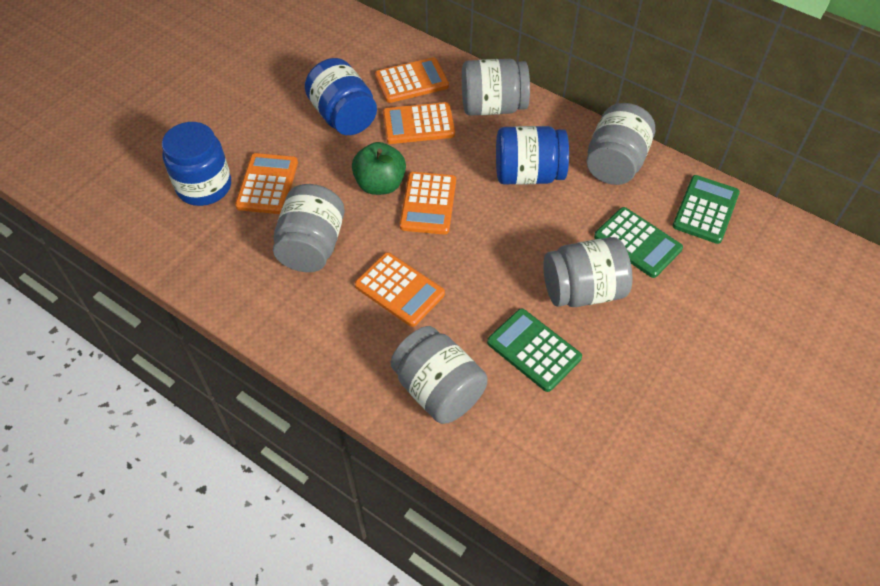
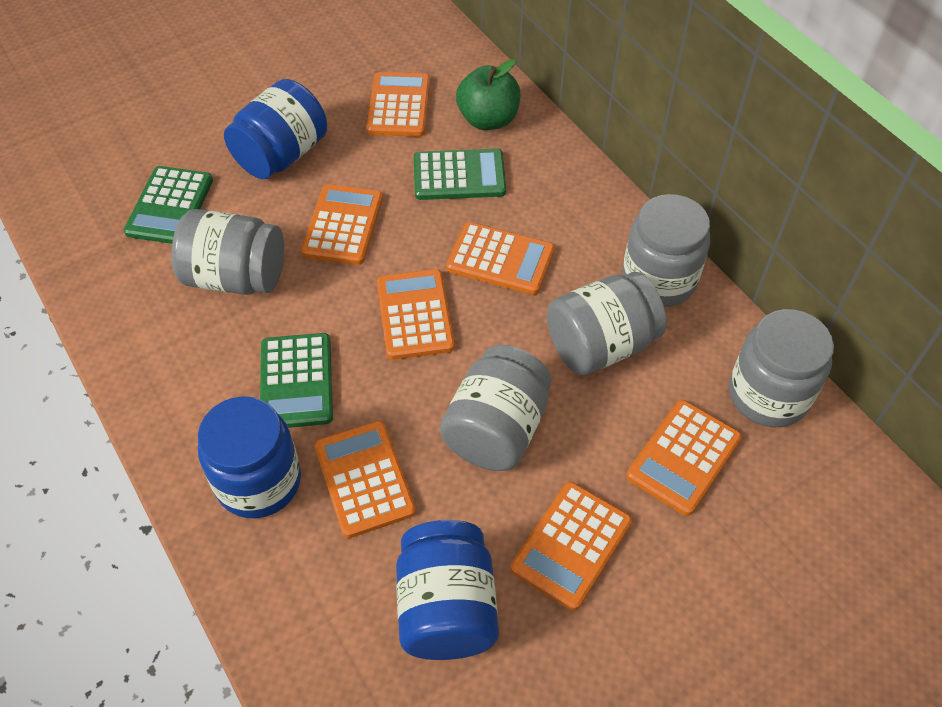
orange calculator: [235,153,298,214] [355,252,445,327] [375,57,449,103] [383,102,455,144] [400,172,456,235] = 5 -> [301,184,383,265] [314,421,416,538] [367,72,430,137] [377,269,455,360] [446,222,555,295] [511,482,632,611] [626,400,742,516] = 7

